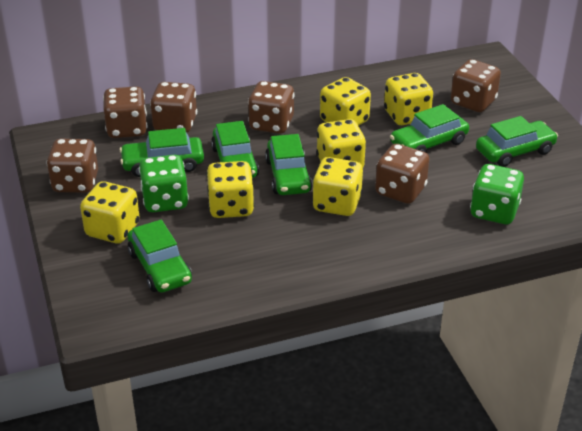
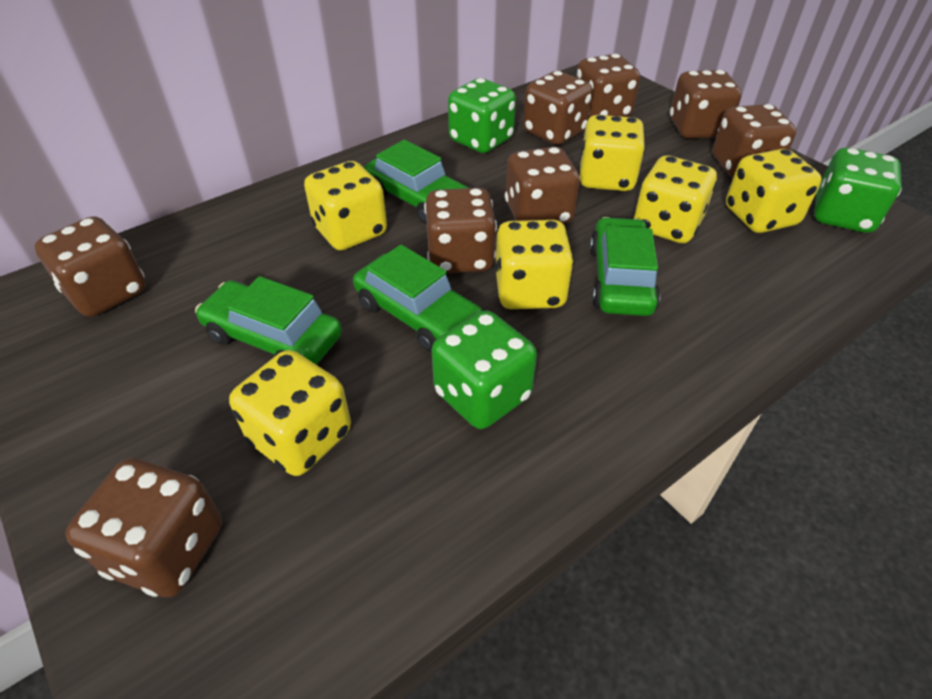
brown dice: [46,139,98,193] [103,86,147,138] [150,82,197,133] [248,81,295,134] [375,144,429,204] [451,59,501,112] = 6 -> [35,216,146,317] [65,458,222,597] [424,188,497,273] [505,147,580,224] [523,71,592,145] [576,54,640,119] [670,70,742,138] [713,104,796,178] = 8
green car: [119,128,204,177] [127,220,192,293] [211,121,259,178] [265,134,313,195] [390,104,469,153] [476,116,558,167] = 6 -> [195,276,342,365] [353,245,483,353] [365,140,468,224] [590,217,660,316] = 4
green dice: [139,155,189,212] [470,164,524,224] = 2 -> [432,311,537,429] [448,78,516,153] [814,148,902,233] = 3

